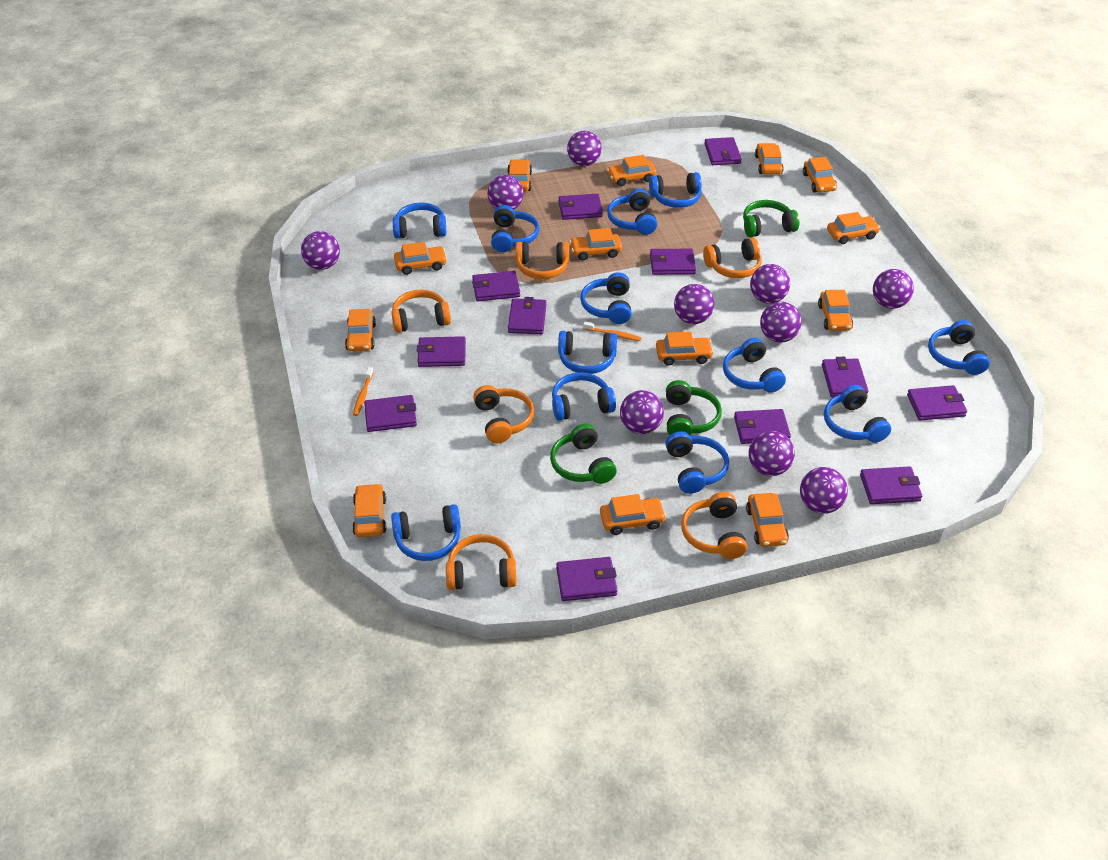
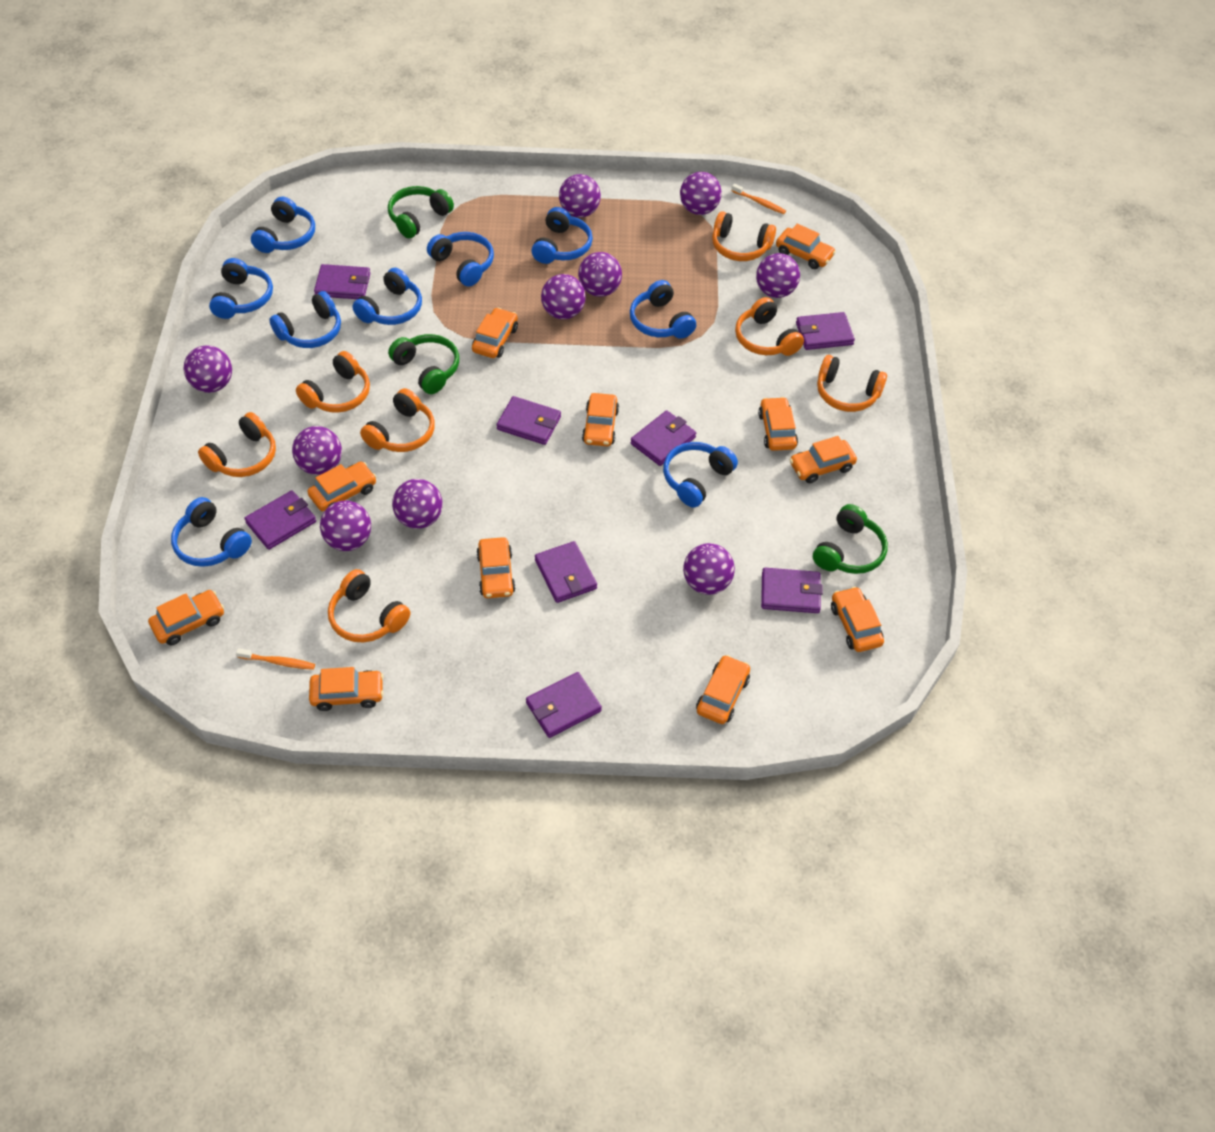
blue headphones: [391,504,461,561] [393,203,446,238] [491,205,540,252] [552,372,616,421] [558,331,617,374] [580,272,632,324] [607,189,657,235] [649,172,702,208] [665,431,729,494] [723,338,786,393] [824,385,891,443] [928,320,990,375] = 12 -> [171,497,252,567] [209,258,273,319] [251,197,315,253] [269,291,341,348] [352,268,422,325] [427,232,494,287] [531,207,593,264] [630,280,696,339] [663,442,738,508] = 9
orange car: [345,309,376,351] [352,483,386,537] [394,242,447,275] [507,159,532,191] [570,228,622,260] [600,494,666,535] [607,155,656,186] [656,332,714,366] [746,493,789,547] [755,143,784,174] [803,157,837,192] [818,290,853,331] [827,212,880,244] = 13 -> [148,590,224,645] [308,461,376,511] [309,667,384,711] [472,308,518,358] [476,537,516,598] [582,393,619,446] [696,655,750,724] [758,397,798,451] [776,224,836,269] [790,436,857,483] [831,587,884,652] = 11
orange headphones: [392,290,451,333] [446,534,517,590] [473,385,534,443] [515,242,569,279] [681,492,747,559] [703,237,761,278] = 6 -> [198,412,276,477] [296,351,370,413] [328,569,410,642] [360,388,435,452] [712,211,776,261] [735,297,804,356] [817,355,887,412] = 7
purple wallet: [364,395,417,432] [416,336,466,367] [472,271,520,301] [508,297,546,334] [556,557,617,601] [559,194,603,220] [650,249,696,275] [704,137,742,165] [734,409,791,444] [822,357,869,397] [860,466,922,504] [907,385,967,421] = 12 -> [244,490,316,550] [314,264,371,299] [497,396,561,445] [526,672,602,738] [535,541,597,603] [630,410,696,466] [761,568,823,613] [796,312,855,350] = 8

